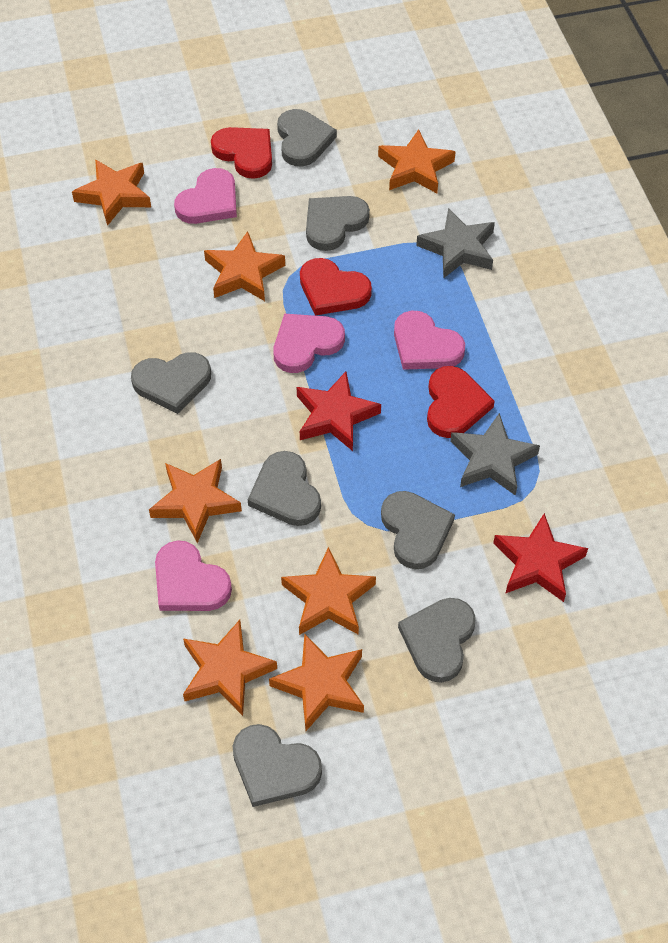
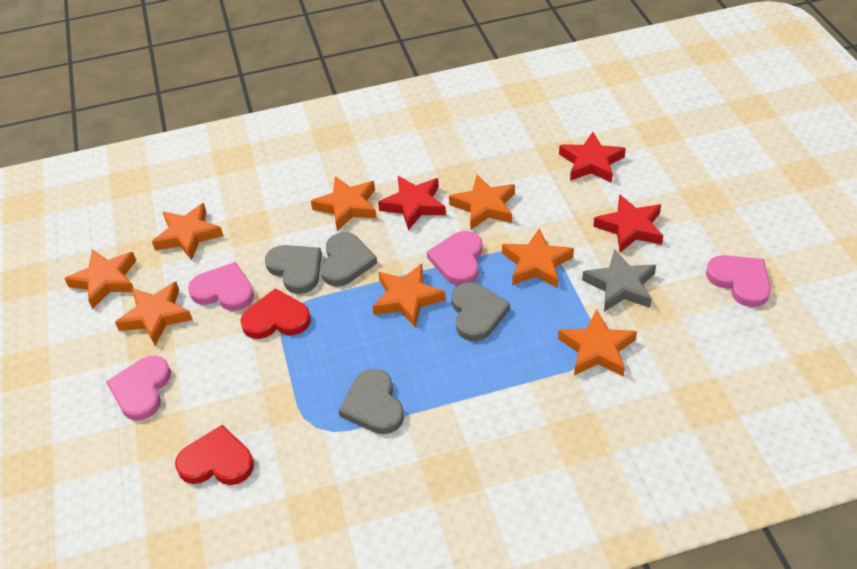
grey heart: [131,352,211,414] [233,724,322,807] [248,451,321,526] [277,109,337,166] [306,196,370,251] [381,491,455,569] [398,598,476,683] = 7 -> [265,245,322,294] [321,232,377,287] [339,369,404,434] [451,282,510,341] = 4
grey star: [416,208,495,278] [450,413,540,496] = 2 -> [582,249,656,312] = 1
orange star: [72,159,151,226] [149,459,242,543] [183,620,277,716] [204,231,285,301] [269,634,364,731] [281,547,376,635] [378,129,456,193] = 7 -> [64,249,136,309] [115,282,193,345] [152,203,223,260] [311,176,377,231] [372,264,446,327] [449,175,515,230] [502,228,574,288] [558,309,637,377] = 8
red heart: [211,127,272,179] [300,258,372,316] [427,366,495,438] = 3 -> [175,425,254,485] [240,288,311,339] = 2
red star: [297,372,381,451] [493,513,588,602] = 2 -> [378,176,446,230] [559,132,626,183] [593,194,663,252] = 3

